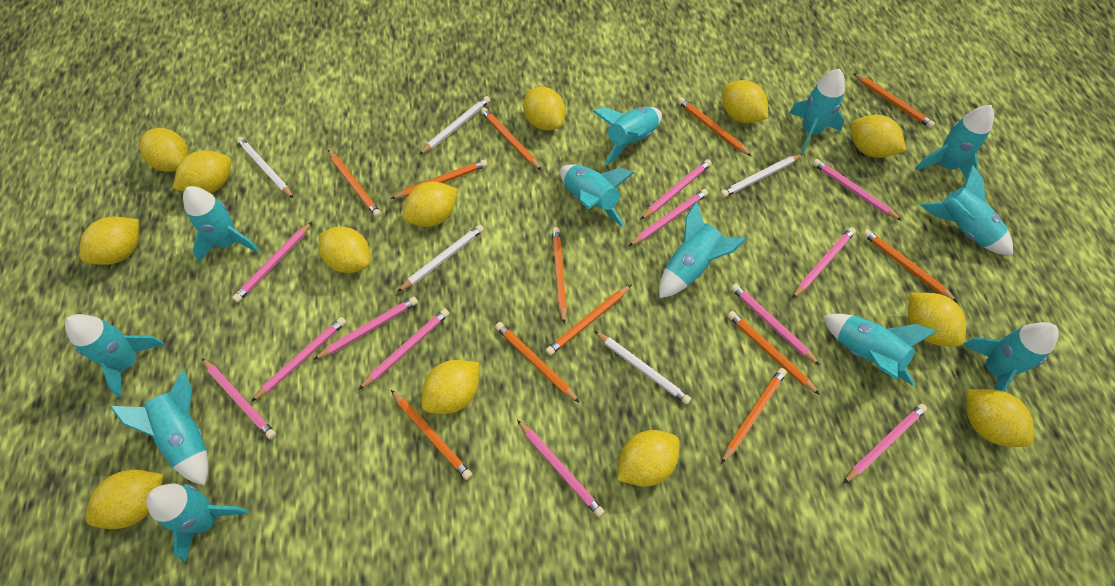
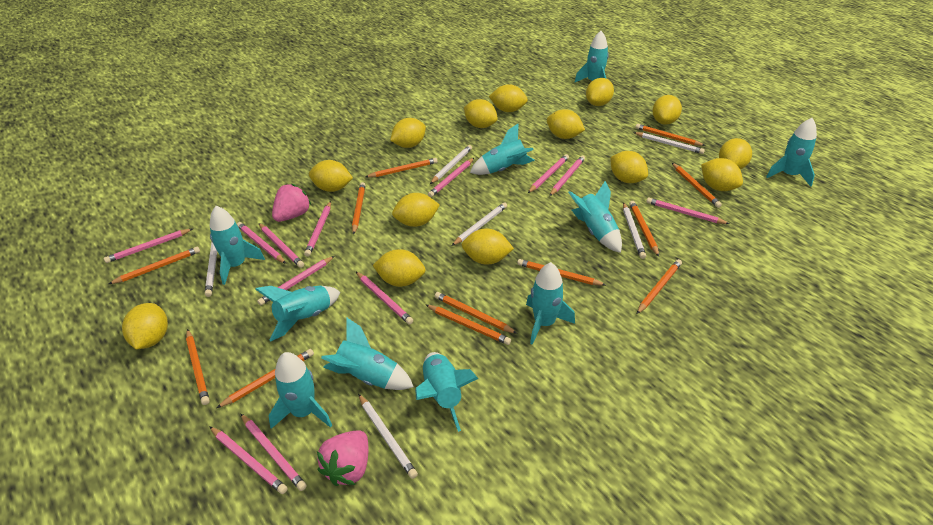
pink strawberry: none = 0 -> [272,184,311,222] [317,430,368,486] = 2
turquoise rocket: [65,314,164,397] [110,370,208,486] [146,483,249,562] [183,186,259,263] [560,164,634,227] [593,106,662,165] [659,201,747,298] [789,68,845,153] [823,314,937,386] [915,105,994,179] [920,165,1013,256] [962,322,1059,392] = 12 -> [209,206,265,285] [255,286,340,342] [268,352,332,429] [321,318,414,390] [415,352,478,432] [470,123,535,175] [526,262,575,345] [568,181,622,253] [575,31,609,82] [766,118,817,187] = 10
white pencil: [237,137,294,199] [397,224,484,292] [419,96,490,155] [594,331,691,405] [720,154,803,198] = 5 -> [205,242,217,297] [358,394,418,479] [430,145,472,184] [452,202,507,246] [623,202,646,259] [633,132,705,154] = 6
yellow lemon: [80,217,139,265] [85,470,163,529] [139,128,189,172] [173,150,231,193] [318,226,370,273] [403,182,458,227] [422,360,479,414] [523,87,565,131] [617,430,679,487] [722,80,768,123] [850,115,906,158] [908,293,966,347] [967,389,1033,447] = 13 -> [122,303,168,349] [309,160,353,192] [372,249,426,287] [390,118,426,148] [392,193,440,227] [462,228,514,265] [464,99,498,128] [489,84,528,112] [547,109,585,139] [586,78,614,106] [610,151,648,183] [652,95,682,125] [701,158,743,191] [719,138,752,169] = 14

